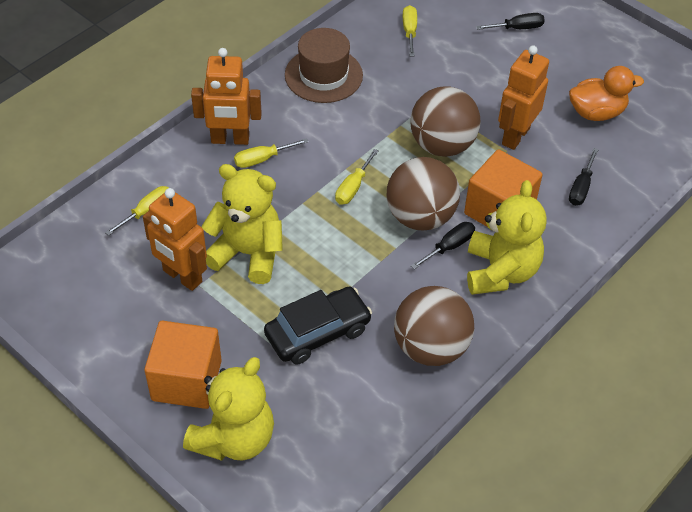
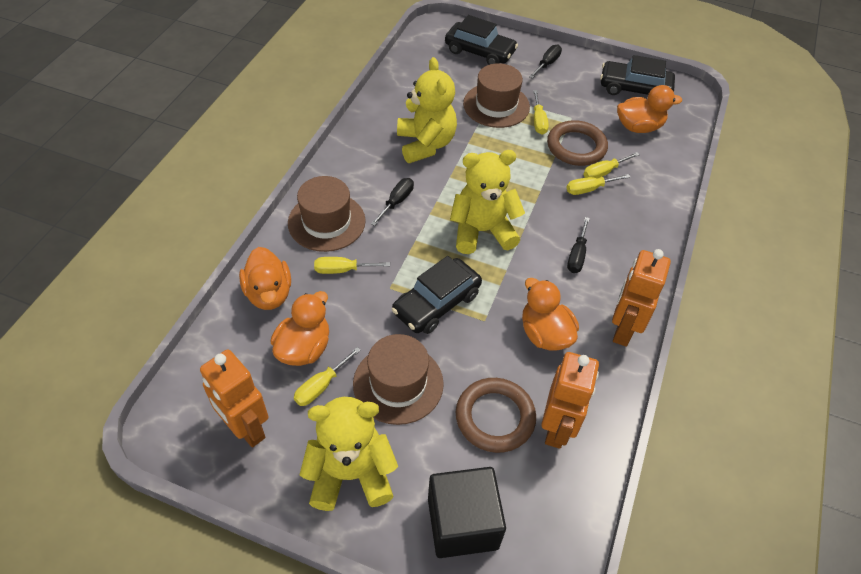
black car: [264,287,372,364] = 1 -> [392,256,482,334] [445,15,518,65] [600,55,675,95] = 3
black cube: none = 0 -> [428,467,506,558] = 1
brown ball: [386,157,460,230] [394,286,474,366] [410,86,481,157] = 3 -> none = 0
brown hat: [285,28,363,103] = 1 -> [288,176,366,252] [353,334,444,425] [463,63,530,128] = 3
brown ring: none = 0 -> [456,378,536,453] [547,120,608,166] = 2
orange cube: [144,321,222,409] [464,149,543,227] = 2 -> none = 0
orange duck: [569,66,644,121] = 1 -> [239,247,291,310] [271,291,329,366] [522,278,579,351] [617,85,682,133] = 4
yellow screwdriver: [105,186,169,236] [234,138,308,168] [335,149,378,204] [403,5,417,56] = 4 -> [294,347,361,406] [314,257,390,274] [533,90,549,135] [566,174,631,195] [583,152,640,179] = 5

